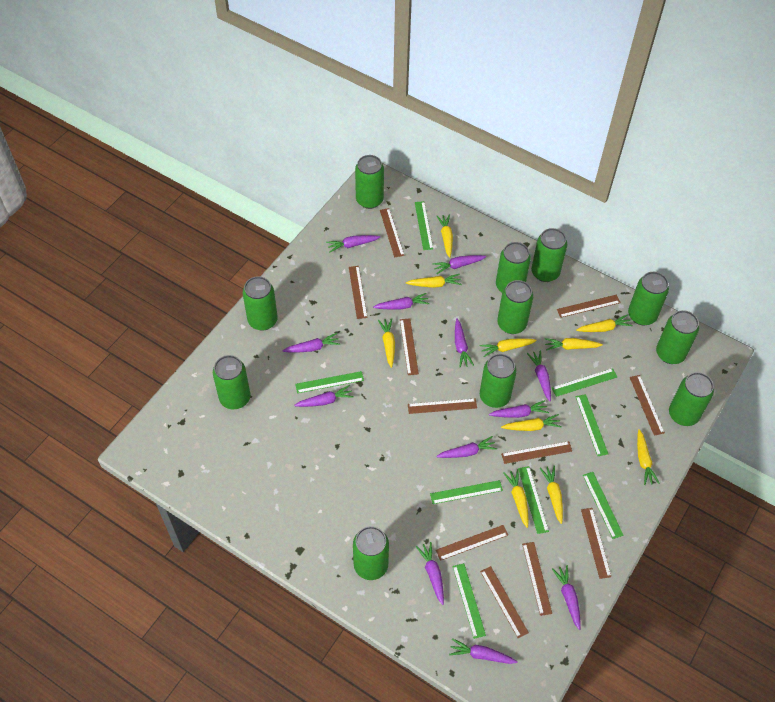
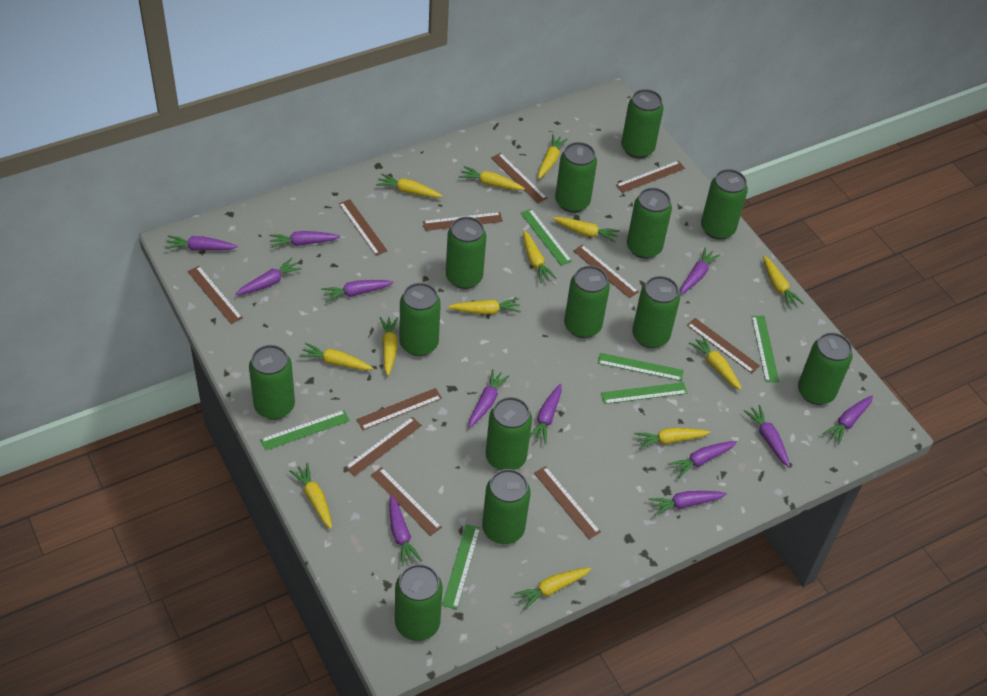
green can: [213,355,250,409] [243,276,278,331] [353,526,389,580] [355,155,384,209] [480,354,517,408] [496,242,531,292] [497,280,533,334] [531,228,567,282] [628,272,669,325] [656,310,699,364] [669,372,714,426] = 11 -> [249,345,295,420] [395,564,443,641] [399,283,441,356] [446,217,486,289] [482,469,531,544] [486,397,532,470] [555,142,597,213] [564,266,610,338] [621,89,664,159] [627,188,672,259] [632,276,680,348] [701,169,748,240] [798,332,853,405] = 13
green ruler: [295,371,364,393] [415,201,433,250] [430,480,503,504] [453,563,486,639] [518,466,549,534] [552,368,617,397] [575,394,608,456] [583,472,624,539] = 8 -> [260,410,350,451] [442,524,481,609] [521,209,572,266] [598,353,684,381] [601,382,688,404] [751,316,779,382] = 6
yellow carrot: [378,318,395,368] [406,274,462,288] [437,215,453,258] [480,338,537,357] [501,414,562,431] [503,469,528,528] [540,466,563,524] [545,338,603,351] [576,314,633,332] [637,429,660,485] = 10 -> [289,463,332,529] [299,343,373,370] [376,173,442,198] [380,317,398,376] [448,298,521,314] [459,166,525,190] [514,568,591,610] [523,231,557,283] [538,134,568,179] [552,217,620,243] [634,428,711,449] [689,335,742,390] [763,256,804,309] = 13

